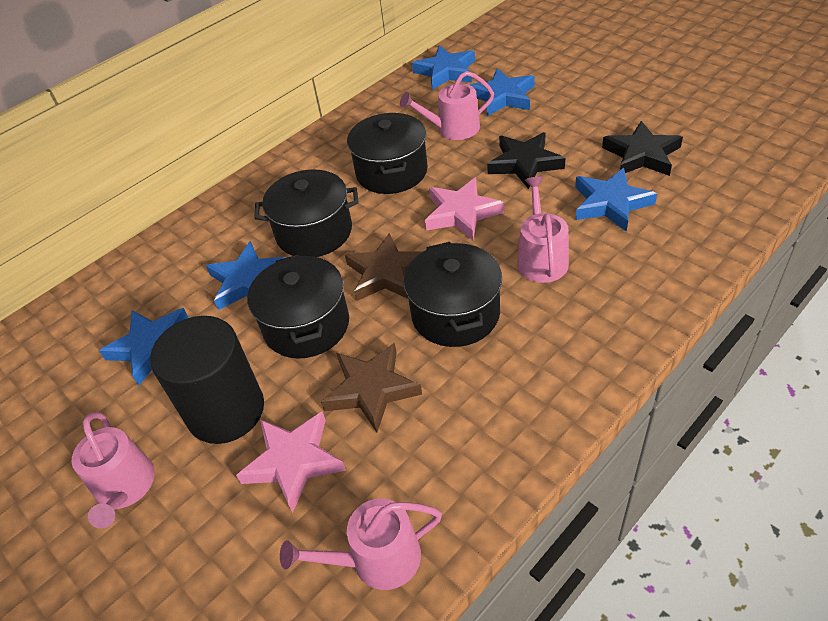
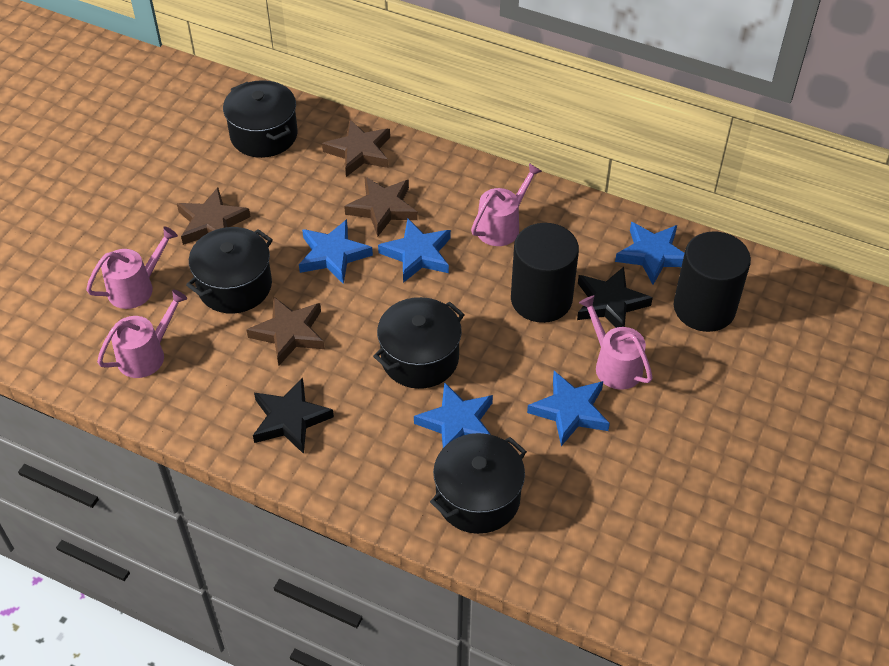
black cylinder: [150,316,264,444] = 1 -> [511,223,579,323] [674,232,751,332] = 2
brown star: [321,343,422,433] [345,233,423,301] = 2 -> [177,187,250,245] [247,296,325,366] [322,120,390,177] [344,176,418,237] = 4
pink star: [236,411,346,513] [425,177,504,240] = 2 -> none = 0

